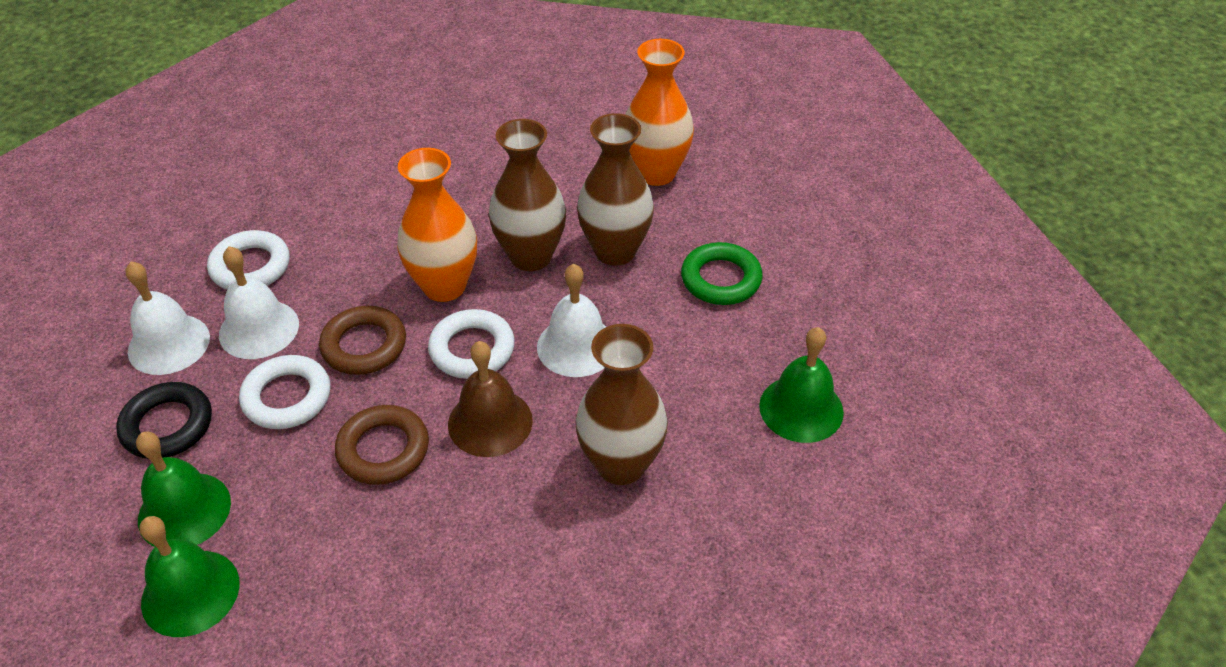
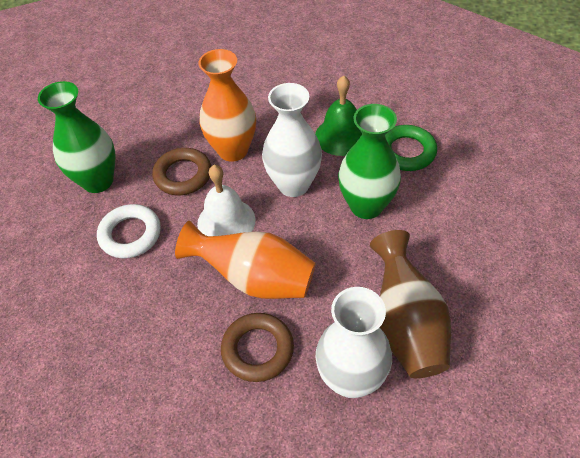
black ring: [116,382,212,459] = 1 -> none = 0
brown bell: [448,341,533,457] = 1 -> none = 0
brown vase: [489,119,566,271] [575,324,668,485] [577,113,654,266] = 3 -> [370,230,451,378] = 1
green bell: [136,432,231,547] [140,516,240,637] [759,327,844,443] = 3 -> [315,75,362,156] = 1
green vase: none = 0 -> [38,81,115,193] [338,104,401,219] = 2
white bell: [126,262,210,375] [219,246,299,359] [537,264,606,377] = 3 -> [197,165,255,236] = 1
white ring: [207,230,290,290] [239,355,331,429] [428,309,515,379] = 3 -> [97,204,161,258] = 1
white vase: none = 0 -> [262,83,322,197] [315,287,392,398] = 2

